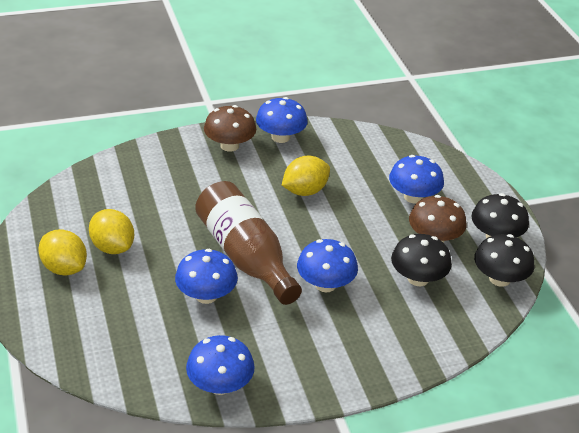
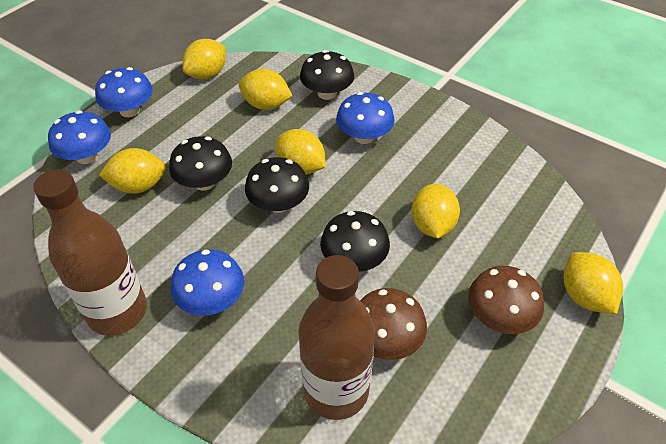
black mushroom: [391,234,452,286] [472,193,529,238] [474,234,535,287] = 3 -> [169,136,232,191] [245,157,309,213] [300,50,354,100] [320,211,390,272] = 4
blue mushroom: [175,249,238,304] [186,335,255,395] [256,97,308,143] [297,239,358,292] [389,155,444,204] = 5 -> [48,110,111,164] [95,67,153,117] [171,249,244,316] [336,92,395,144] = 4
brown bottle: [195,181,302,305] = 1 -> [33,169,147,336] [298,255,375,420] = 2
yellow lemon: [38,229,87,276] [89,209,134,254] [282,156,330,196] = 3 -> [99,148,166,194] [182,39,226,79] [238,69,292,110] [276,129,326,175] [411,184,460,239] [563,252,623,314] = 6

